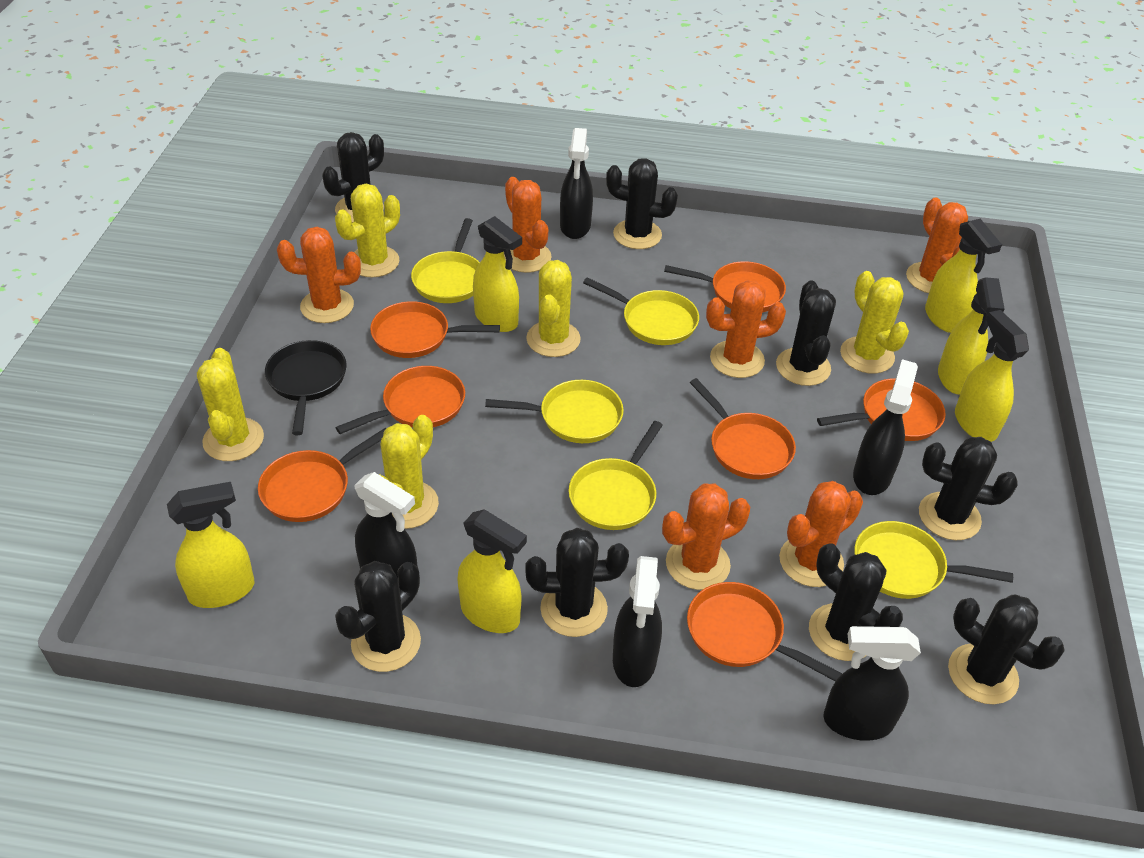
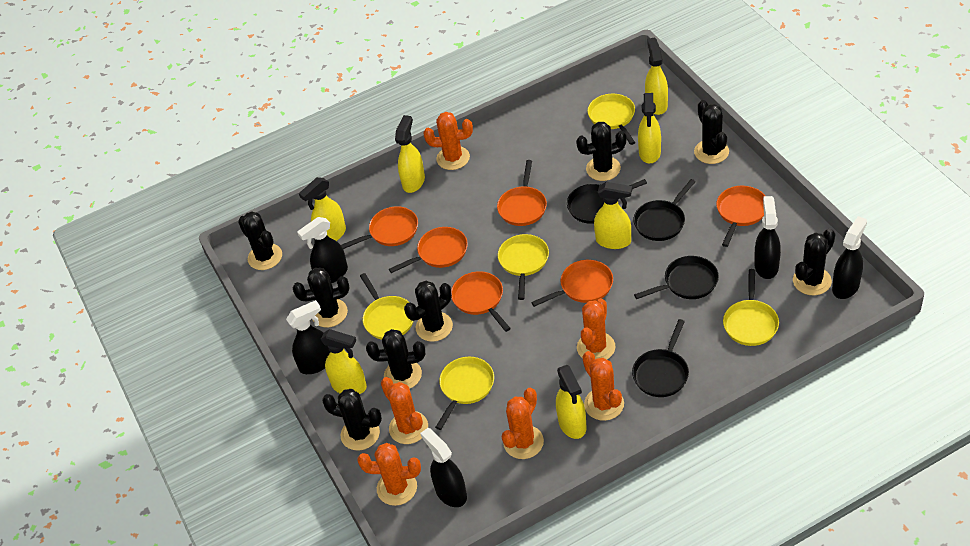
black pan: [265,340,347,435] = 1 -> [567,179,647,224] [632,319,689,397] [633,179,696,241] [634,256,719,299] = 4
orange pan: [258,428,386,522] [335,366,465,434] [370,301,500,358] [664,261,786,313] [687,582,842,682] [690,378,796,479] [817,378,946,441] = 7 -> [341,206,418,249] [389,227,468,273] [451,271,511,332] [497,160,547,226] [531,260,613,307] [716,186,765,247] = 6
yellow cactus: [197,348,264,461] [335,184,400,277] [379,415,439,529] [526,260,580,357] [840,271,909,374] = 5 -> none = 0
yellow spray bottle: [167,482,254,608] [457,509,527,633] [473,216,522,332] [925,219,1002,333] [938,277,1005,395] [955,310,1029,442] = 6 -> [299,177,346,241] [321,329,367,394] [395,115,425,193] [556,365,587,439] [594,182,632,249] [638,93,661,163] [645,37,668,115] = 7

